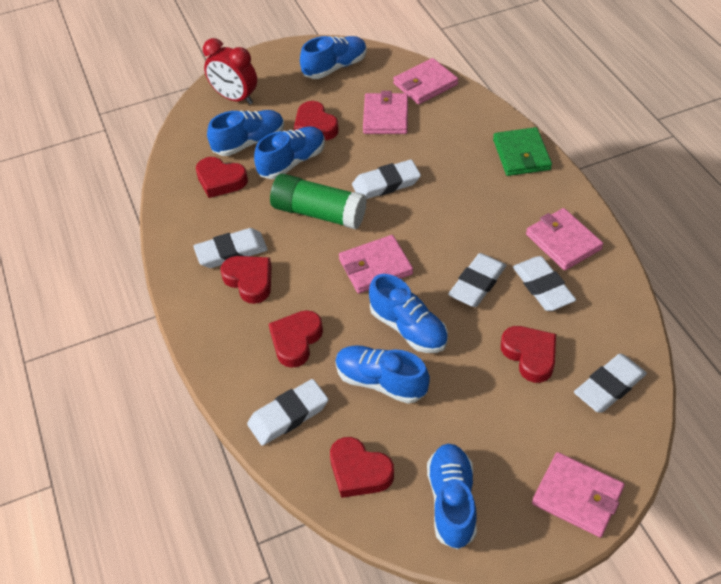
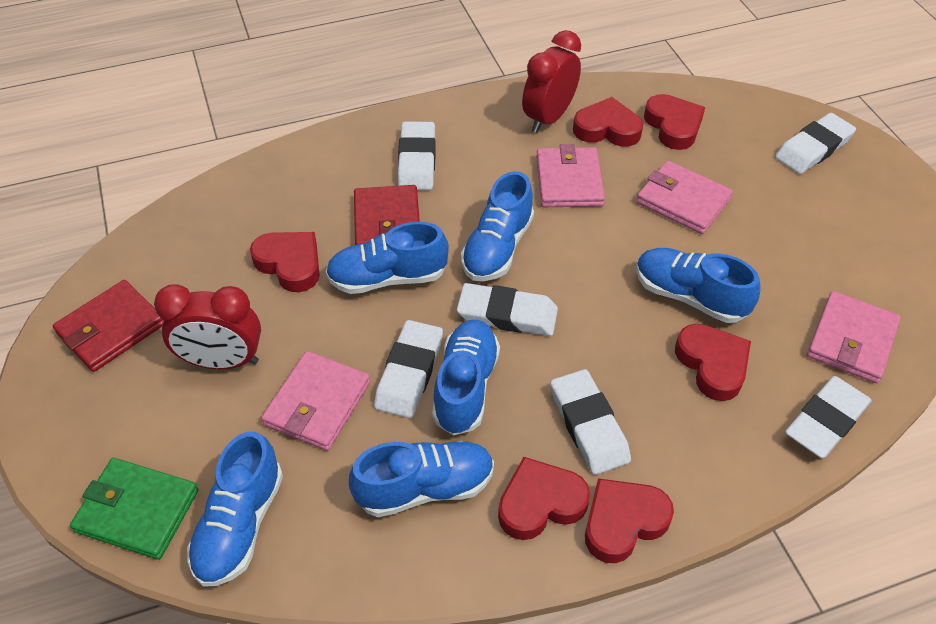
green glue stick: [270,174,367,229] = 1 -> none = 0
pink wallet: [339,235,413,294] [363,91,408,134] [393,58,458,105] [526,208,603,271] [532,452,625,537] = 5 -> [261,351,370,451] [536,144,605,207] [636,161,733,234] [807,291,901,383] = 4
red clock: [203,38,257,104] = 1 -> [154,284,261,369] [522,30,581,133] = 2
red wallet: none = 0 -> [53,280,164,372] [354,185,420,245] = 2

